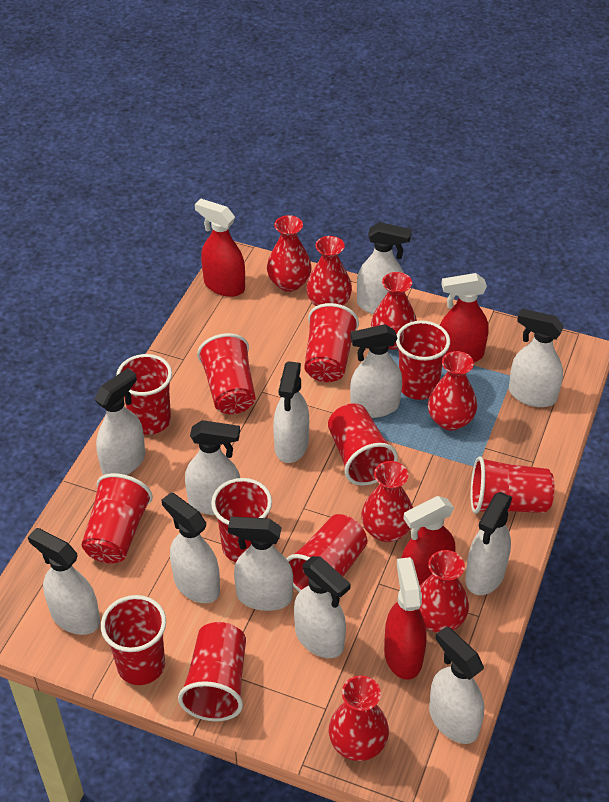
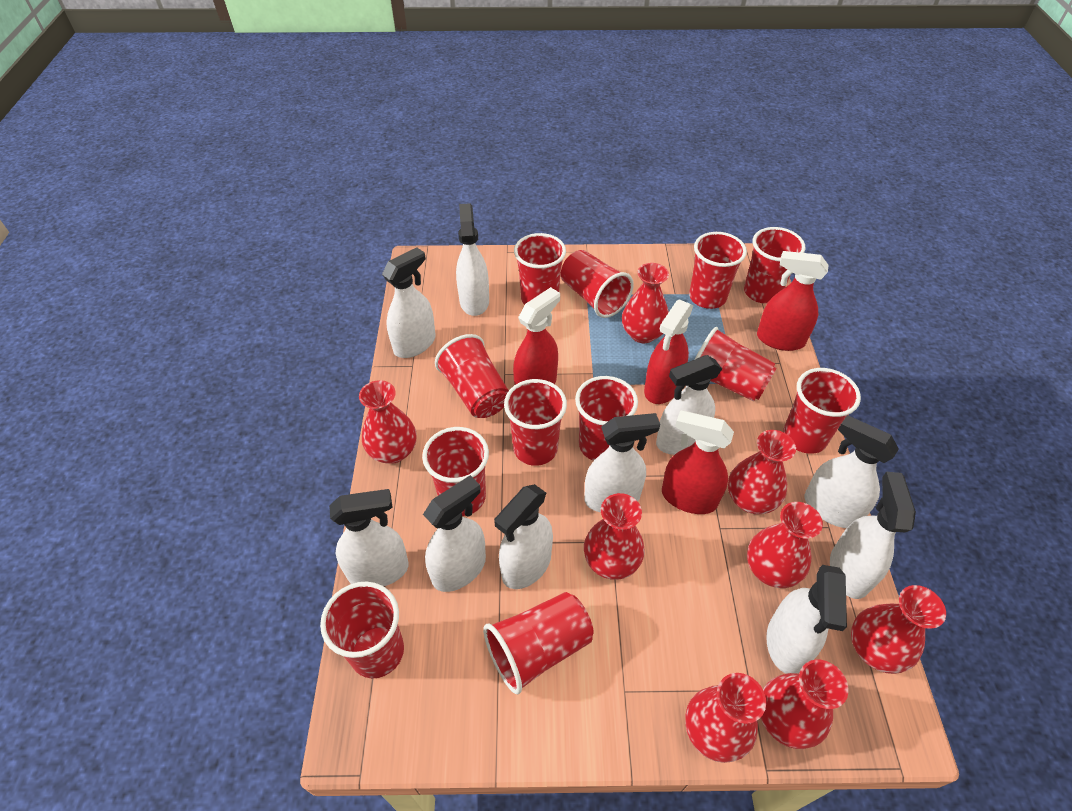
red cup: [82,473,153,563] [101,595,166,685] [116,354,172,435] [178,622,246,721] [197,333,255,414] [211,478,272,562] [286,514,368,592] [304,303,359,382] [328,403,398,486] [396,320,450,400] [471,456,554,514] = 11 -> [320,582,404,678] [422,427,489,516] [435,334,509,418] [483,592,593,695] [504,379,567,466] [514,233,566,305] [561,250,634,318] [575,376,638,461] [689,232,747,309] [695,327,777,401] [744,227,805,304] [783,368,861,454] = 12
red vase: [267,215,312,292] [306,236,352,306] [329,676,389,761] [361,461,413,542] [371,272,417,350] [419,550,469,633] [428,351,477,431] = 7 -> [359,380,416,464] [584,493,645,580] [622,263,669,343] [685,673,766,763] [728,430,796,514] [747,502,823,588] [761,660,848,749] [851,585,946,674] = 8
white spray bottle: [28,528,100,635] [94,368,145,475] [162,492,220,603] [185,420,240,515] [228,517,293,611] [273,361,309,463] [294,556,351,658] [350,324,402,418] [357,222,412,314] [429,626,484,744] [465,492,512,595] [509,309,564,407] = 12 -> [329,489,409,586] [382,248,436,358] [423,475,486,592] [456,203,489,316] [494,484,553,589] [584,413,660,512] [656,355,722,455] [766,565,847,674] [805,415,899,528] [830,472,916,599] = 10

